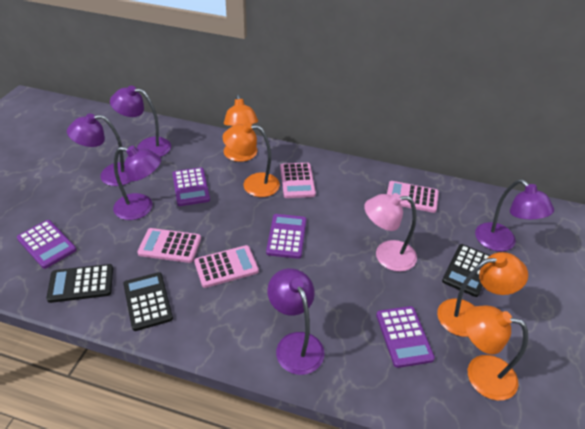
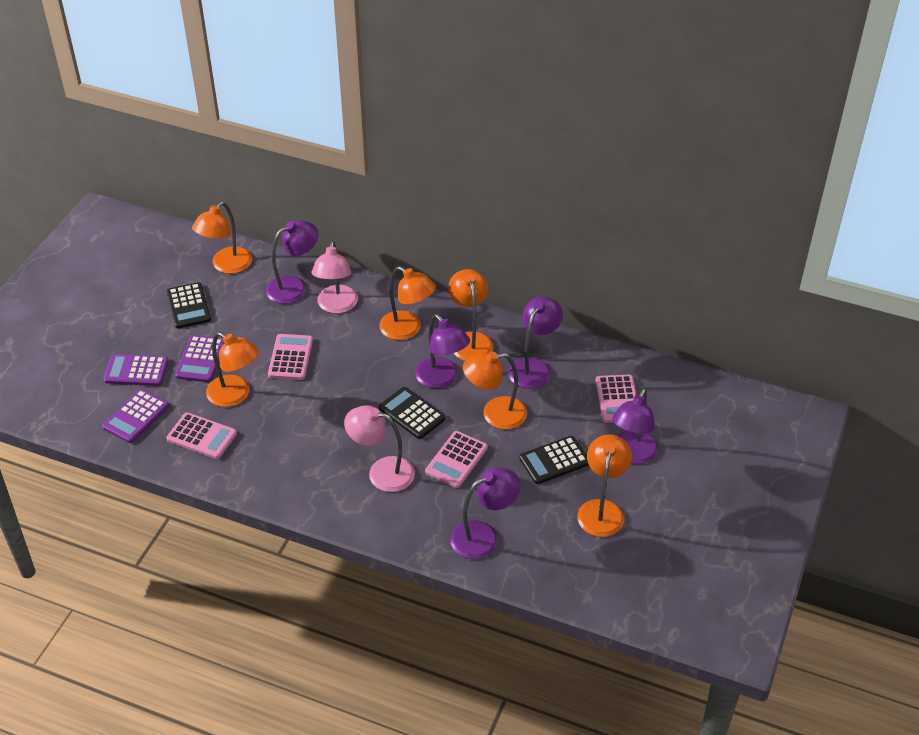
orange lamp: [223,122,280,197] [224,95,258,162] [437,252,528,337] [463,306,528,400] = 4 -> [192,202,252,274] [206,332,259,407] [379,266,436,340] [448,269,493,361] [463,351,527,429] [577,434,632,537] = 6
pink lamp: [364,193,417,272] = 1 -> [312,240,358,314] [344,405,415,492] = 2
purple calculator: [17,220,77,269] [172,167,210,206] [266,214,307,259] [376,306,435,368] = 4 -> [102,389,169,443] [104,354,169,386] [175,335,224,382] = 3

